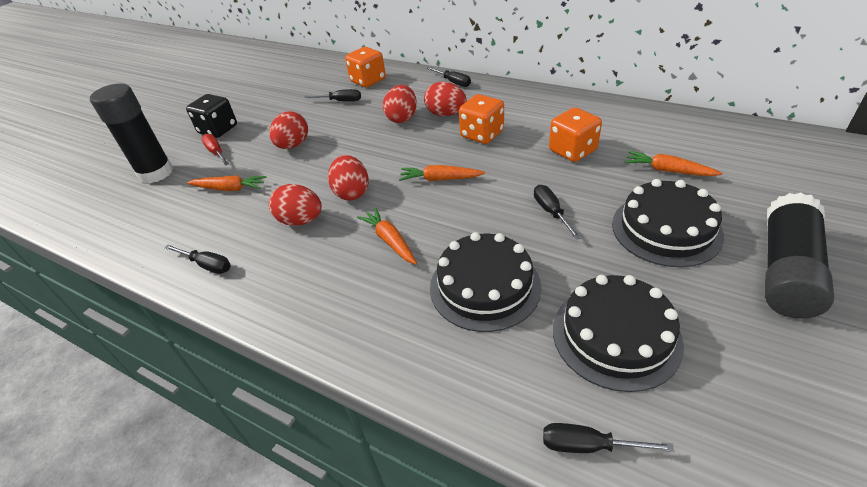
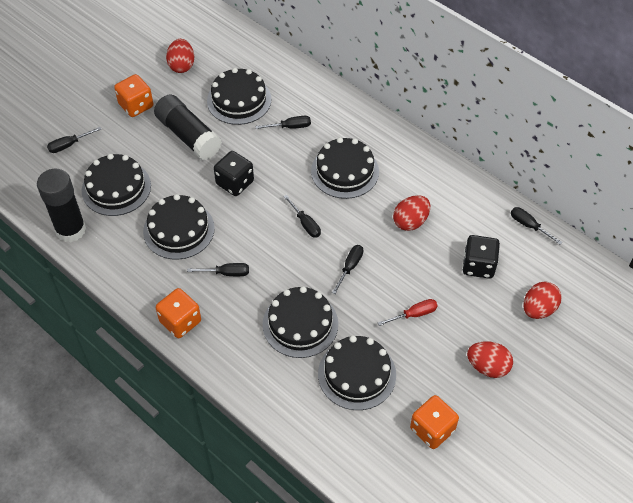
black cake: [430,232,541,332] [553,275,684,392] [612,179,724,267] = 3 -> [82,154,151,216] [143,194,215,260] [207,68,271,125] [263,286,338,358] [311,137,379,199] [318,335,396,410] = 6
black dice: [186,94,237,138] = 1 -> [214,151,254,196] [462,235,500,279] = 2
black screwdriver: [164,245,231,274] [304,89,361,102] [426,67,471,87] [534,185,581,239] [543,423,674,453] = 5 -> [47,127,101,153] [187,263,249,276] [256,116,311,129] [284,195,321,238] [332,245,363,294] [511,207,562,245] = 6
orange carrot: [187,175,267,191] [357,207,417,265] [399,165,485,181] [625,151,723,176] = 4 -> none = 0
red egg: [269,111,308,149] [269,184,322,226] [328,155,369,201] [383,85,417,123] [424,82,467,116] = 5 -> [166,39,194,73] [393,195,430,231] [467,341,513,378] [523,282,561,319] = 4

